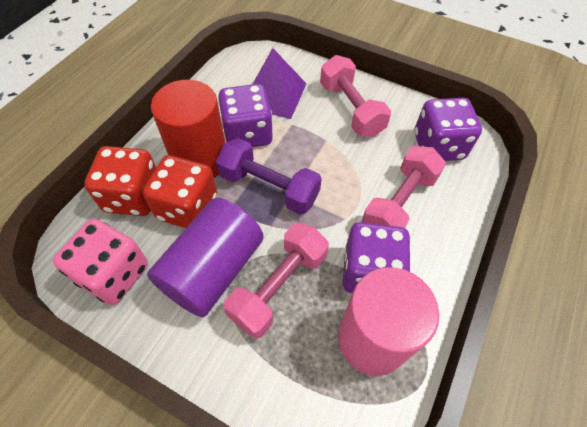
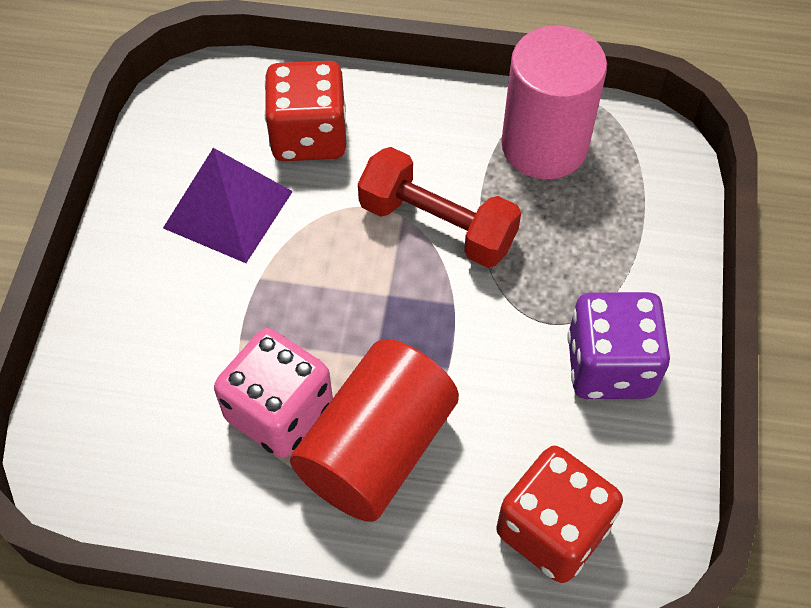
pink dumbbell: [224,222,329,339] [320,55,391,137] [362,146,446,228] = 3 -> none = 0
purple cylinder: [147,198,263,317] = 1 -> none = 0
purple dice: [218,84,273,147] [342,222,411,293] [414,98,482,161] = 3 -> [567,292,670,399] = 1
purple dumbbell: [216,138,322,214] = 1 -> none = 0
red dumbbell: none = 0 -> [358,147,521,268] = 1

